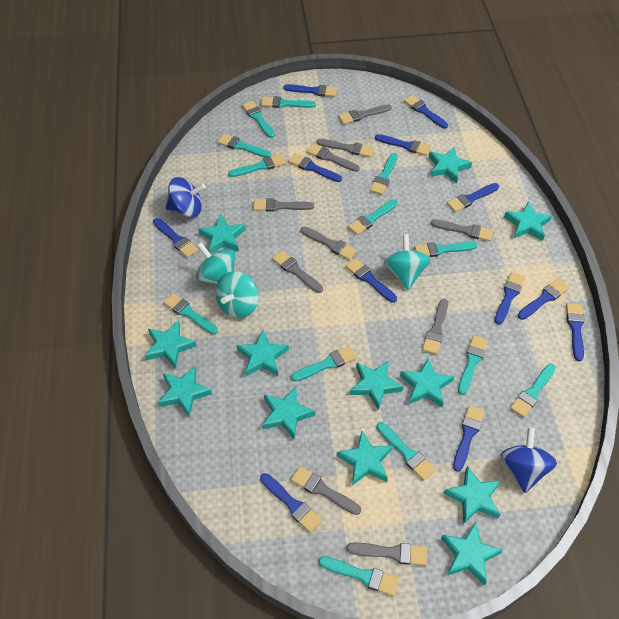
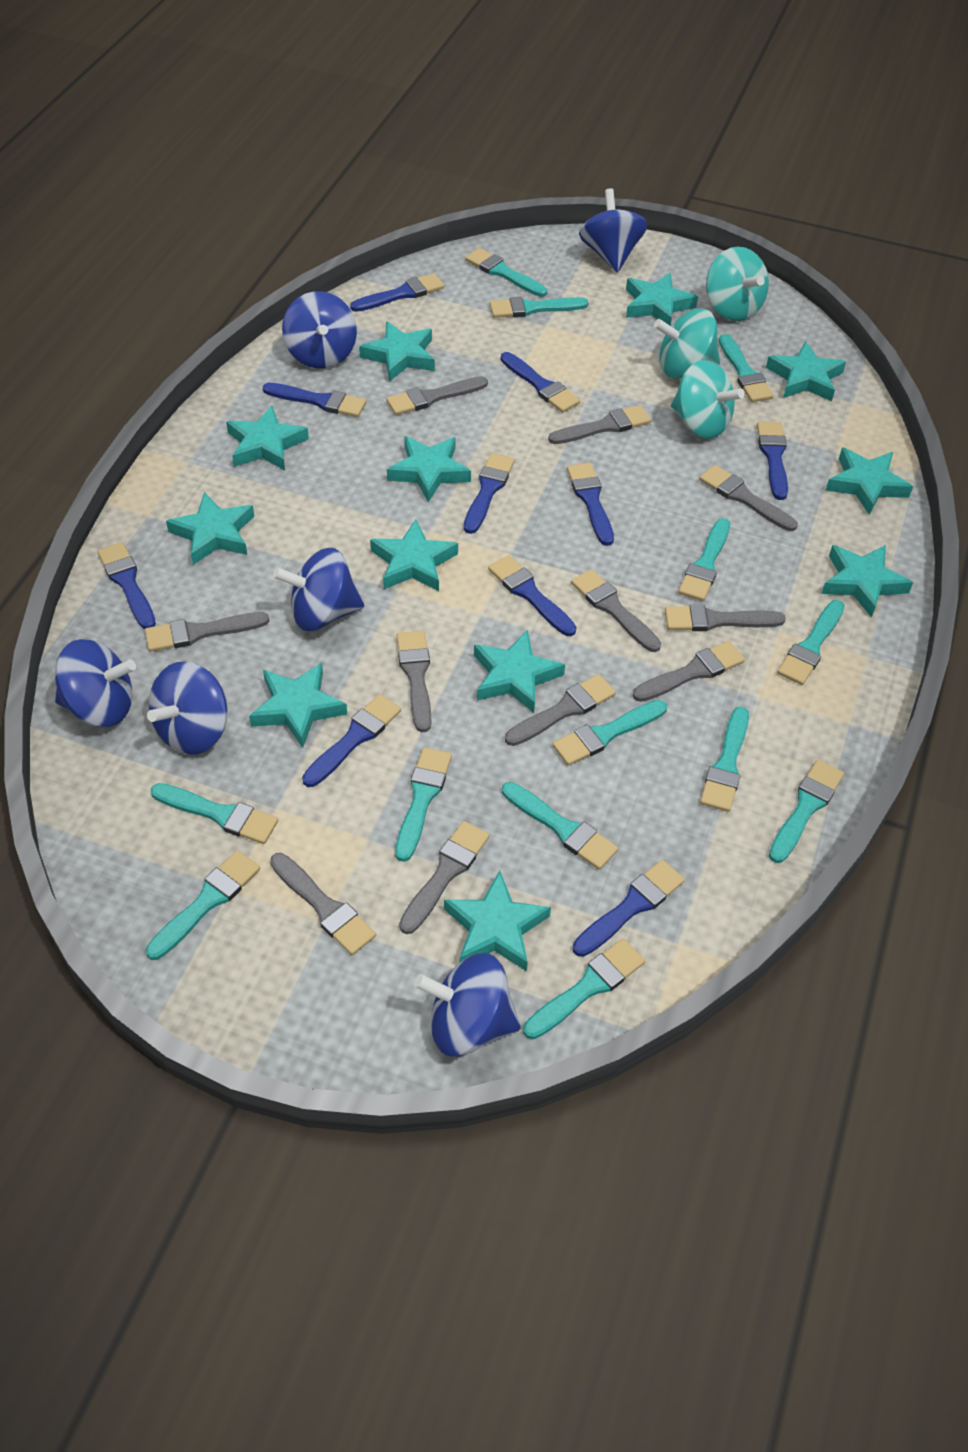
blue brush: [153,218,198,258] [260,473,322,533] [283,84,337,97] [289,153,342,182] [345,258,397,303] [375,134,431,156] [404,95,448,129] [447,183,499,212] [453,405,485,472] [495,272,525,324] [518,278,569,320] [566,303,585,361] = 12 -> [97,542,156,629] [263,383,366,417] [302,694,401,787] [350,273,444,312] [464,453,515,534] [488,555,576,636] [501,352,580,413] [567,463,614,546] [573,860,685,957] [757,421,788,500] = 10
blue spinning top: [165,177,206,217] [500,427,557,493] = 2 -> [55,639,136,727] [147,661,228,755] [273,548,364,631] [282,291,357,369] [414,953,521,1057] [579,188,648,272] = 6
grey brush: [253,198,314,212] [272,250,323,293] [291,466,361,515] [301,226,357,260] [306,143,360,172] [317,139,373,157] [338,104,391,124] [346,542,427,566] [422,299,448,355] [431,219,493,241] = 10 -> [145,612,269,652] [270,853,376,955] [386,376,488,415] [397,631,431,732] [399,821,490,934] [505,674,616,746] [548,405,651,444] [571,569,661,652] [632,641,745,702] [665,605,786,631] [699,465,798,531] = 11

